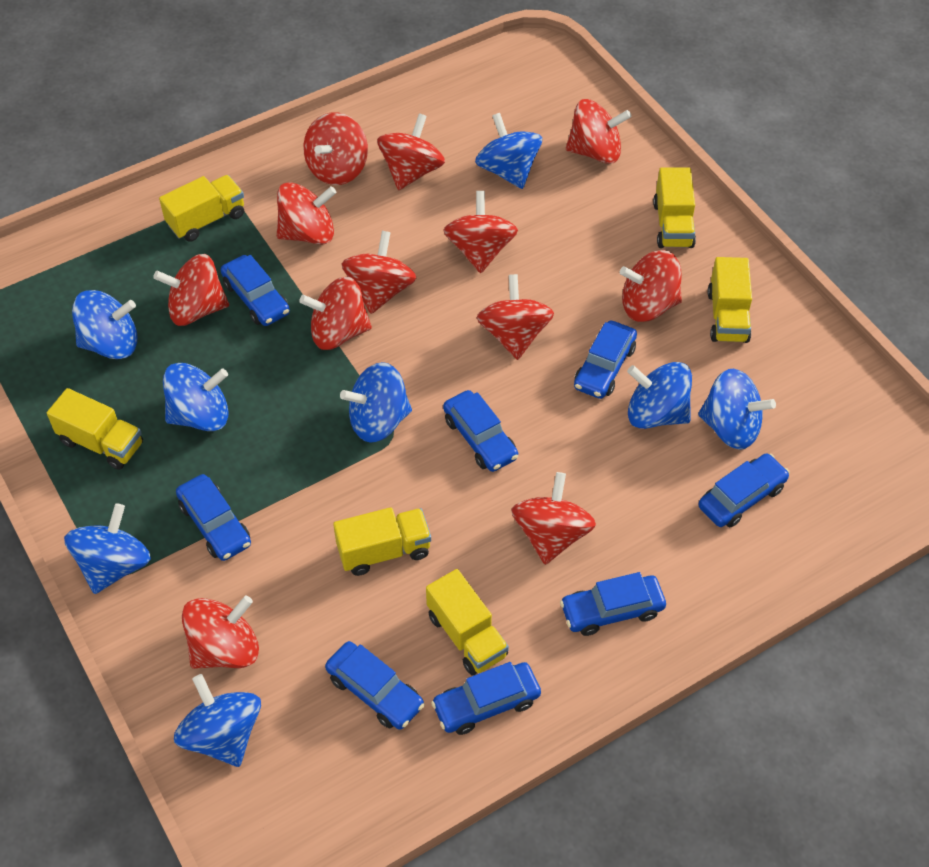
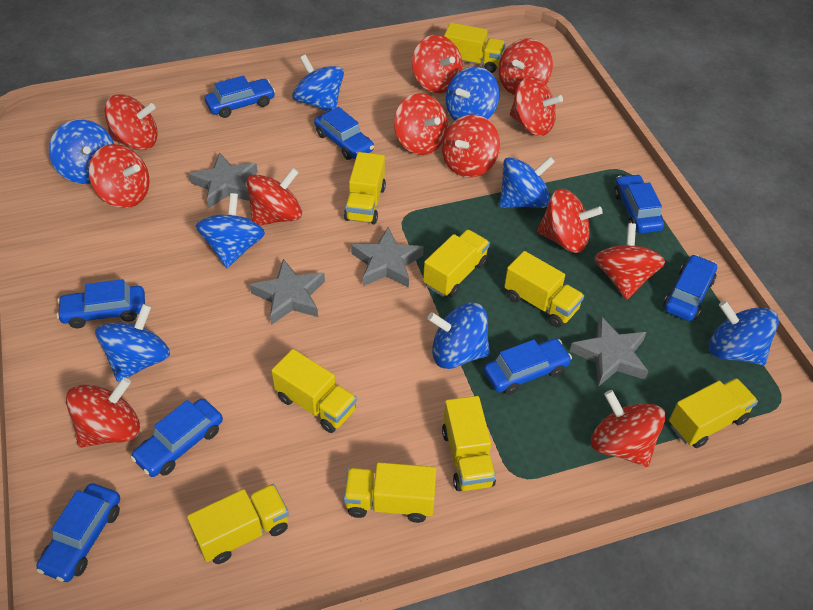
grey star: none = 0 -> [189,153,258,208] [250,259,325,325] [351,227,424,287] [570,315,649,387] = 4
yellow truck: [47,388,143,470] [159,175,244,242] [333,507,431,576] [426,569,509,676] [653,168,696,248] [708,257,752,343] = 6 -> [187,484,289,564] [271,349,357,433] [344,152,386,224] [344,462,436,523] [423,229,490,297] [442,396,496,491] [444,23,505,73] [504,251,584,328] [669,378,758,448] = 9

